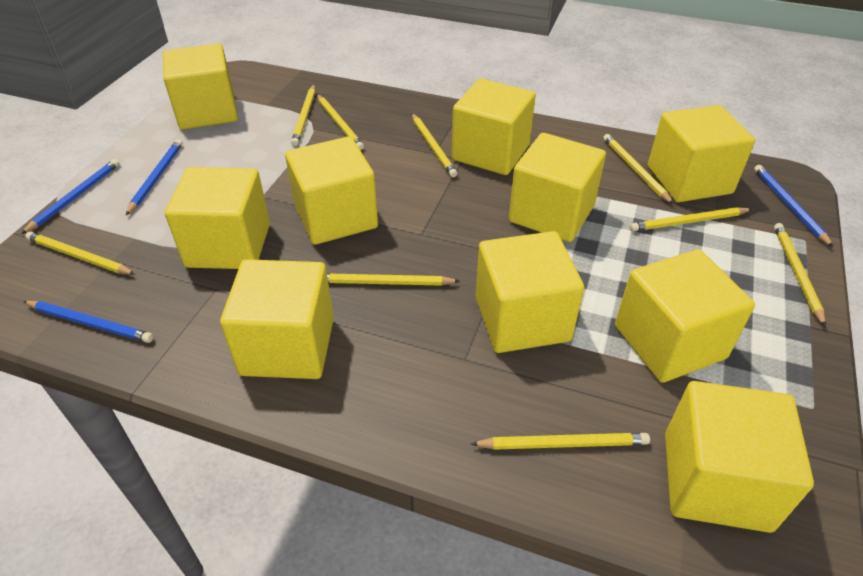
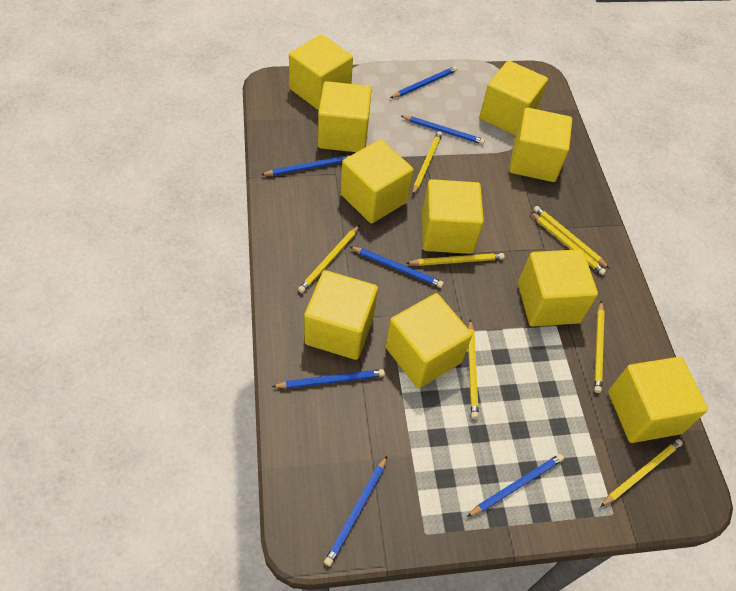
blue pencil: [21,159,120,234] [23,301,154,343] [126,139,183,215] [754,165,833,247] = 4 -> [261,155,351,176] [272,369,385,389] [324,455,388,566] [349,246,444,288] [390,66,457,98] [401,116,485,145] [467,454,564,517] = 7
yellow pencil: [25,232,135,275] [291,85,315,146] [317,94,364,150] [327,273,460,286] [412,113,457,177] [471,433,650,450] [603,134,674,204] [630,207,752,231] [774,223,826,327] = 9 -> [298,225,360,293] [406,253,505,266] [413,131,442,195] [468,319,479,419] [531,212,606,275] [534,206,610,269] [594,301,605,393] [600,439,683,507] = 8

